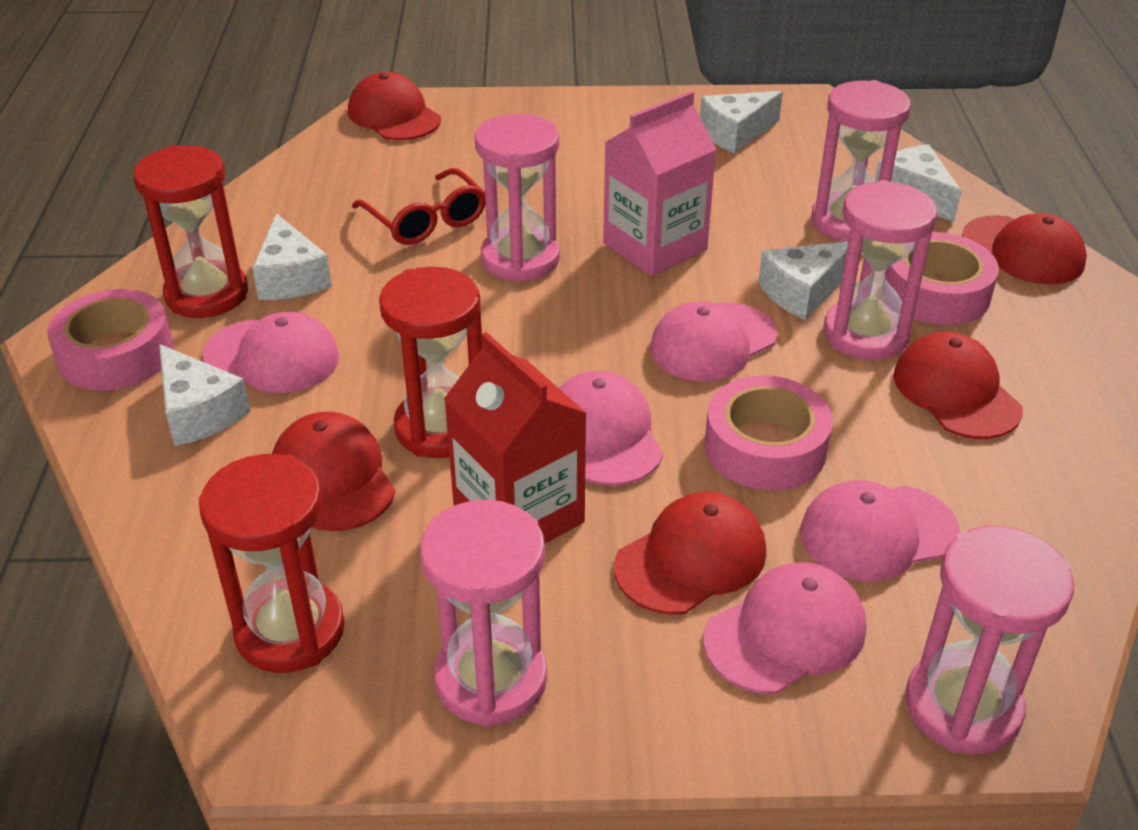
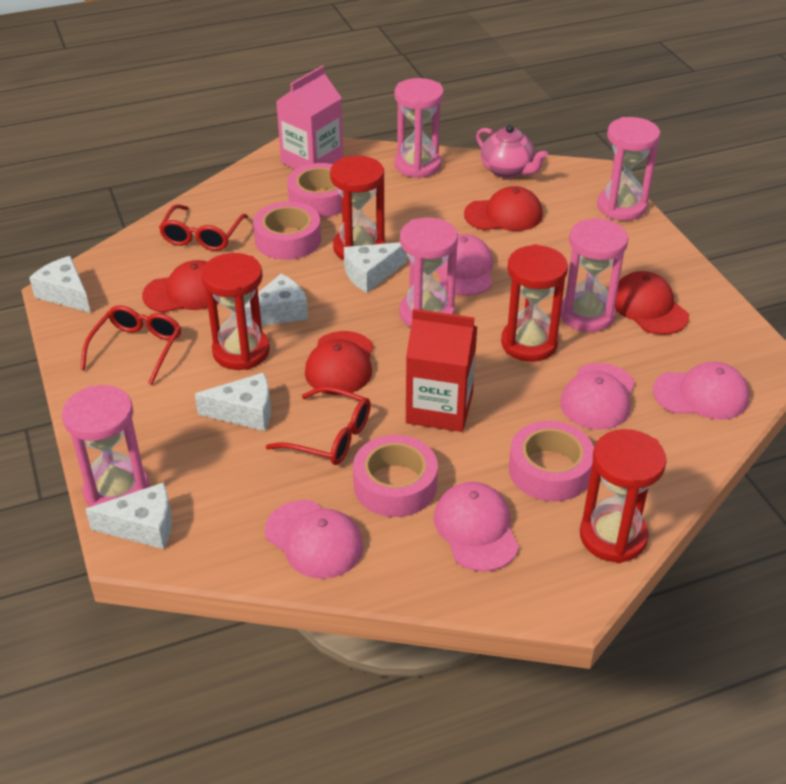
pink tape: [47,289,174,391] [705,376,833,491] [885,232,999,325] = 3 -> [253,202,321,260] [287,163,342,218] [353,435,438,517] [509,421,594,501] = 4
pink teapot: none = 0 -> [476,125,548,178] = 1
red cap: [272,412,395,531] [348,72,441,140] [614,492,766,615] [893,332,1023,439] [962,213,1087,285] = 5 -> [142,260,219,313] [305,331,373,395] [464,186,543,231] [615,271,689,335] = 4
red glasses: [352,168,485,245] = 1 -> [80,305,181,385] [159,204,248,251] [266,386,371,465] = 3
red hourglass: [133,145,248,318] [199,454,345,673] [379,267,482,458] = 3 -> [201,253,270,370] [330,156,385,260] [501,244,568,362] [580,429,667,563] = 4

